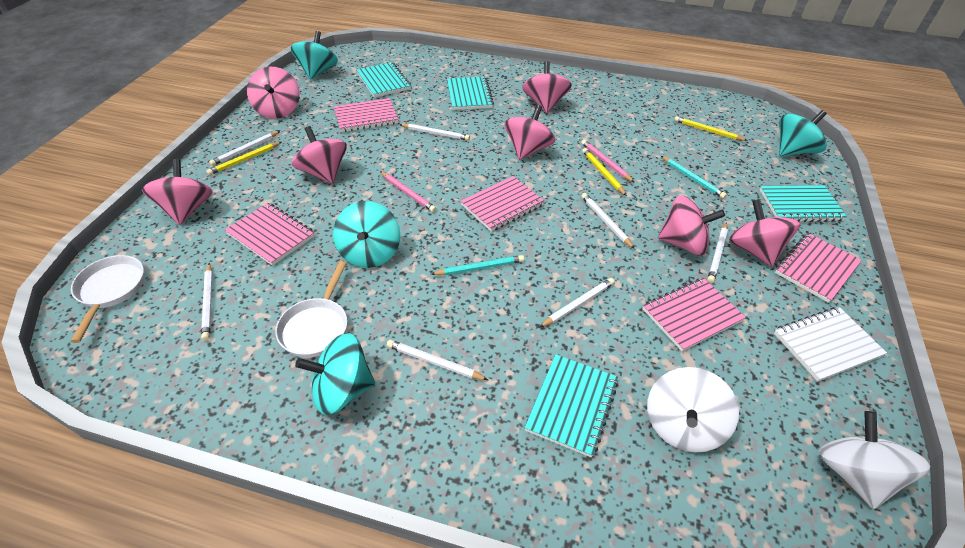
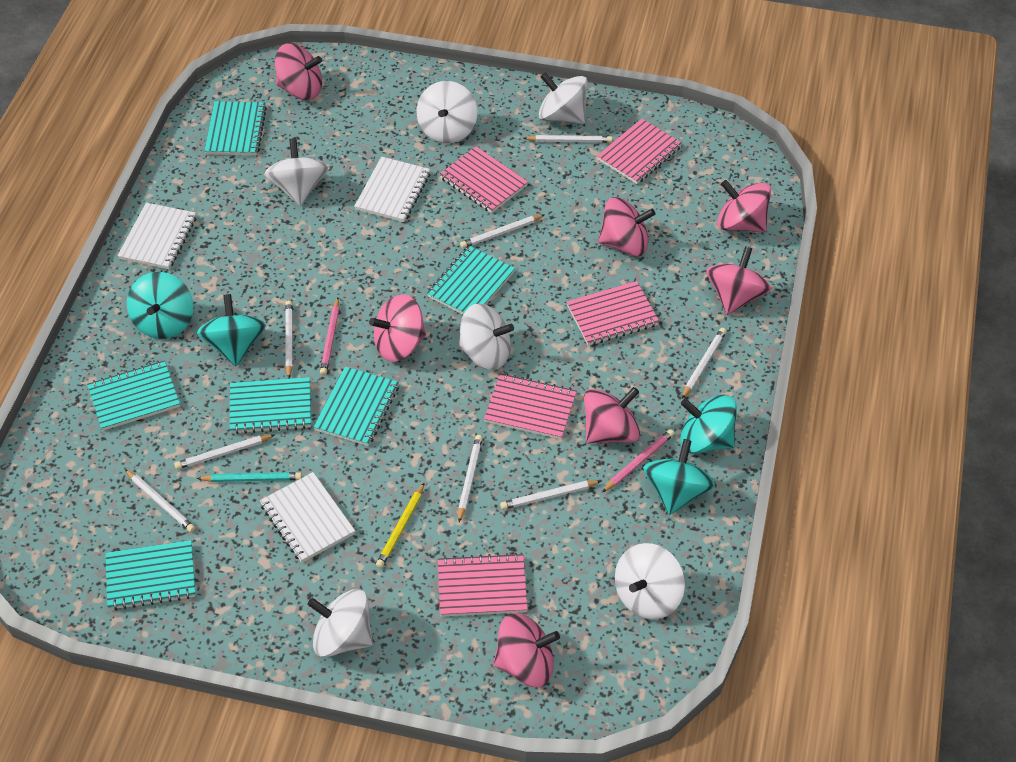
turquoise notebook: [357,62,411,98] [447,77,494,110] [525,354,618,458] [760,185,847,222] = 4 -> [87,360,180,431] [105,540,196,610] [204,101,267,156] [230,377,311,434] [314,366,399,446] [427,245,515,315] = 6
turquoise pencil: [431,255,524,275] [661,156,727,199] = 2 -> [196,472,302,482] = 1
white notebook: [774,307,887,382] = 1 -> [117,203,196,269] [260,472,355,563] [354,157,430,222] = 3
white pan: [71,255,145,343] [275,261,347,358] = 2 -> none = 0
white pencil: [201,263,213,341] [209,131,280,166] [387,340,488,380] [399,124,470,141] [539,278,615,328] [581,193,634,249] [707,222,728,283] = 7 -> [125,469,195,532] [174,435,274,470] [285,300,293,378] [458,435,483,522] [460,215,544,248] [500,480,601,510] [523,135,613,143] [682,328,726,399] = 8
white spinning top: [647,367,739,453] [819,411,931,509] = 2 -> [265,138,328,206] [307,589,373,657] [417,81,477,143] [458,303,514,370] [539,72,588,124] [615,543,685,619] = 6
yellow pencil: [206,142,281,175] [582,148,627,196] [674,116,748,141] = 3 -> [376,483,424,568] = 1

